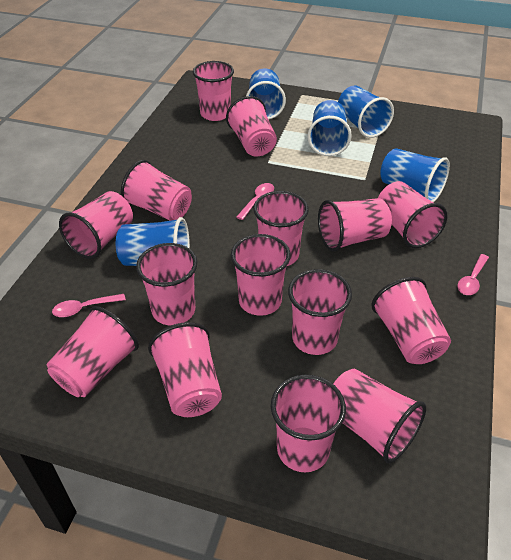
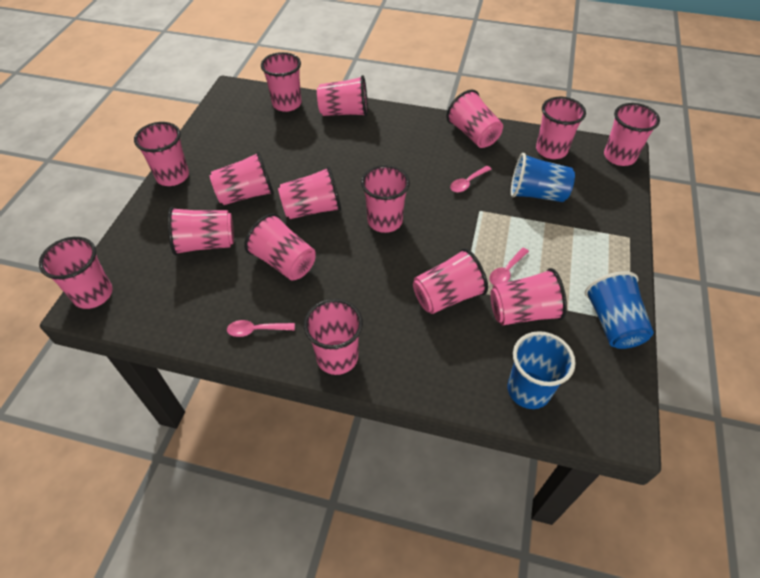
blue cup: [116,217,190,266] [246,68,286,120] [307,100,352,156] [338,86,394,138] [380,148,450,202] = 5 -> [507,331,576,409] [511,153,575,202] [585,271,654,349] = 3

